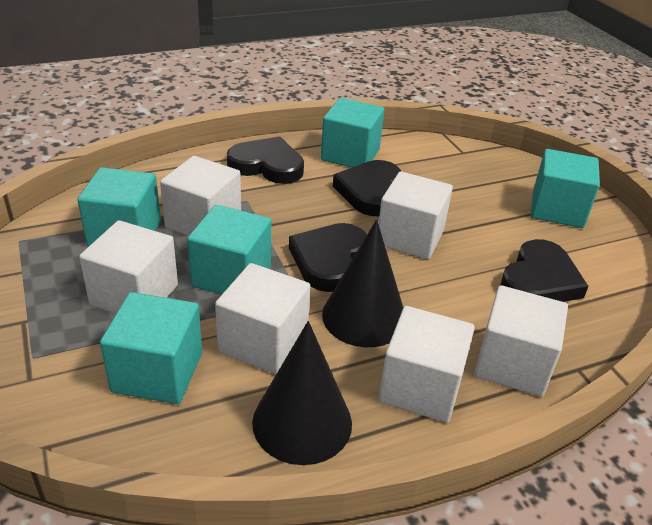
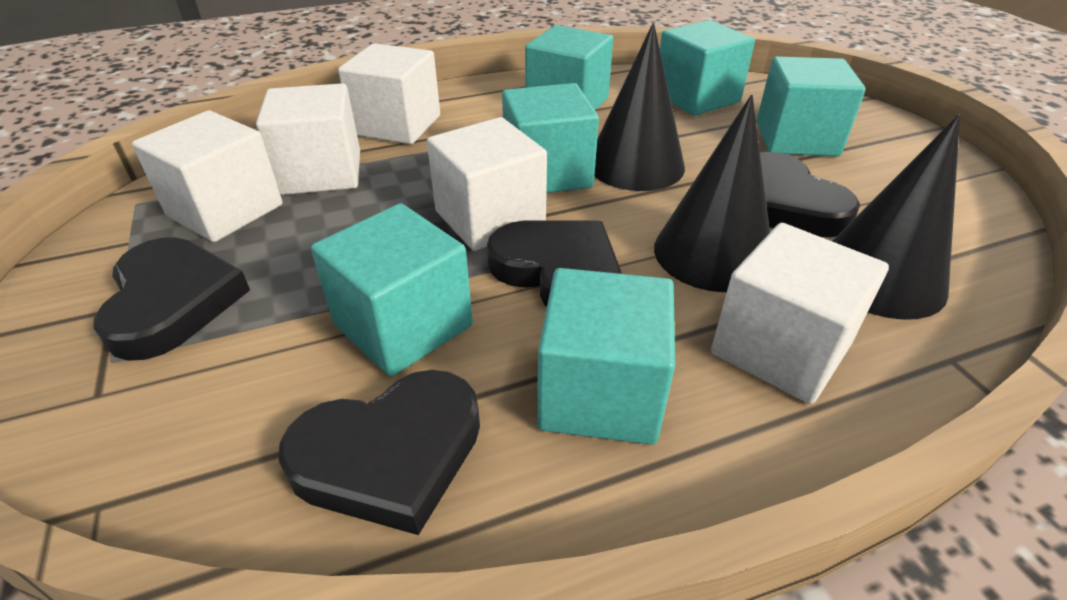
black cone: [252,321,352,465] [322,220,403,347] = 2 -> [594,22,685,191] [654,94,770,292] [832,115,960,320] = 3
turquoise cube: [78,167,161,247] [100,292,202,404] [187,205,271,295] [321,98,384,168] [531,149,600,228] = 5 -> [311,203,473,376] [502,83,599,193] [525,25,613,110] [538,268,675,445] [660,20,755,116] [757,56,866,156] = 6
white cube: [79,220,178,314] [160,156,241,236] [215,263,310,374] [378,171,453,259] [378,306,475,423] [474,285,568,397] = 6 -> [132,110,283,242] [256,83,360,195] [338,43,440,144] [427,117,547,251] [711,223,889,404] = 5

